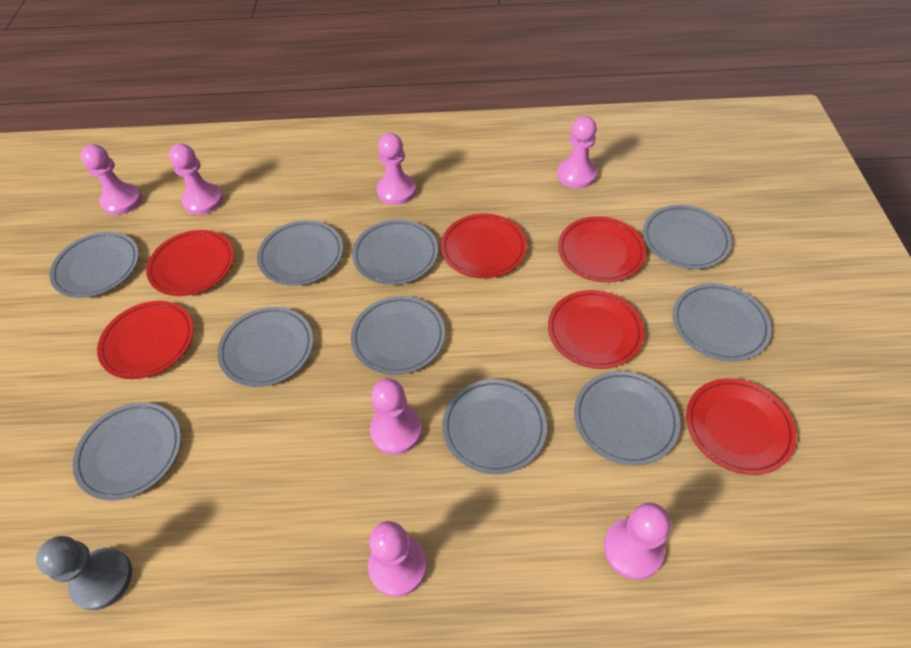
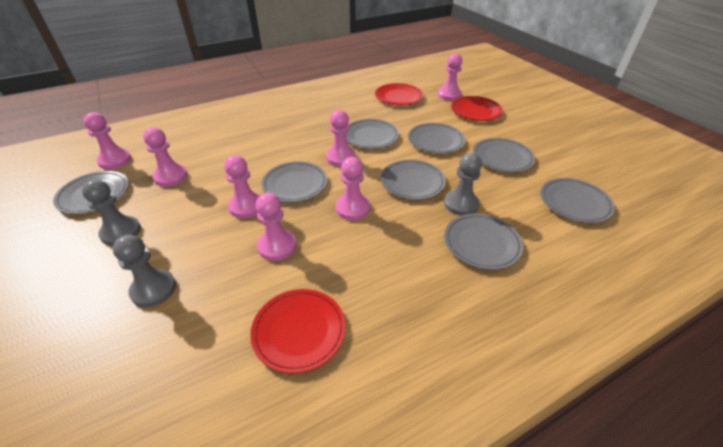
grey pawn: [36,536,132,610] = 1 -> [82,179,141,246] [113,235,176,307] [444,153,482,216] = 3
grey plate: [50,232,139,298] [72,402,181,500] [217,307,313,387] [257,220,343,286] [351,296,445,375] [352,219,438,285] [442,379,547,474] [574,371,680,466] [643,205,732,269] [673,283,772,361] = 10 -> [53,171,129,214] [262,161,327,202] [345,119,399,149] [381,160,446,200] [408,123,465,154] [444,214,523,270] [473,138,535,172] [541,178,615,223] = 8
red plate: [97,301,194,379] [146,230,234,296] [441,213,527,278] [548,290,644,369] [558,216,646,282] [686,378,797,475] = 6 -> [250,289,346,373] [375,83,423,106] [451,96,503,121] = 3

